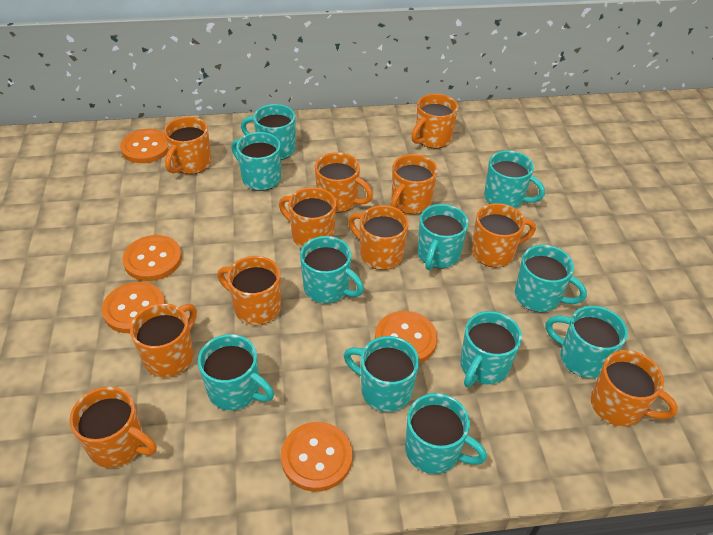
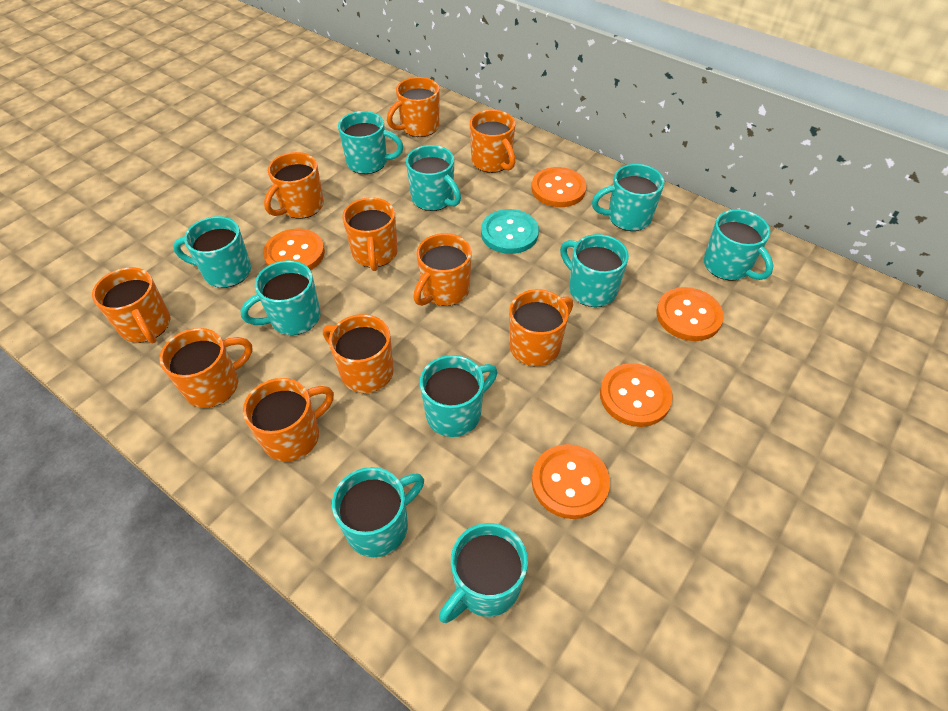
orange mug: [69,386,157,468] [130,303,197,377] [164,117,211,174] [217,256,281,325] [279,187,336,248] [315,152,373,213] [348,205,409,270] [391,154,438,214] [411,94,458,149] [472,203,536,268] [591,350,678,427] = 11 -> [92,267,170,343] [160,328,253,408] [243,378,334,462] [264,152,324,219] [323,314,394,393] [342,197,398,271] [387,77,440,137] [413,233,472,306] [470,110,516,173] [509,289,573,366] = 10
turquoise button: none = 0 -> [481,209,539,254] = 1
turquoise mug: [198,334,274,411] [231,132,281,191] [241,104,295,160] [300,236,364,304] [344,336,419,412] [405,393,487,474] [418,204,469,270] [460,311,522,387] [484,150,545,208] [515,245,587,312] [545,306,628,378] = 11 -> [173,216,251,288] [241,260,321,335] [332,467,424,557] [338,111,404,174] [406,145,461,211] [420,355,497,437] [439,523,528,623] [560,234,629,307] [592,164,664,231] [704,209,774,281] = 10

